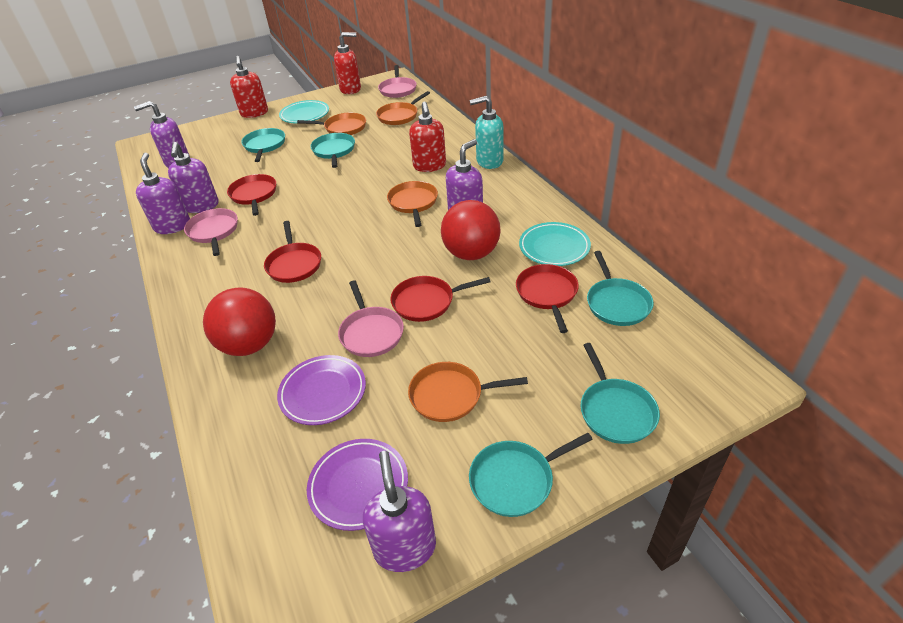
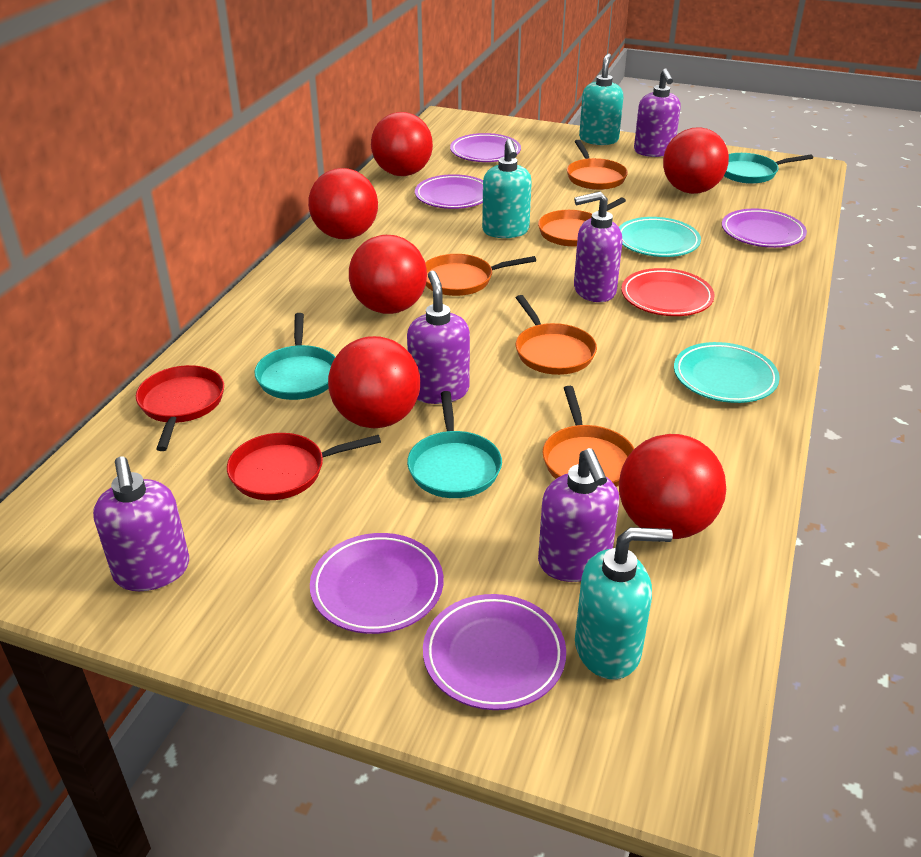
orange pan: [297,113,366,135] [376,91,430,125] [387,181,438,227] [408,362,528,422] = 4 -> [425,254,536,296] [516,295,597,375] [538,198,626,247] [542,386,635,487] [567,140,628,190] = 5
pink pan: [184,208,238,256] [338,280,404,357] [378,65,417,98] = 3 -> none = 0
purple plate: [277,355,366,425] [307,439,408,531] = 2 -> [310,533,443,634] [415,174,483,209] [423,594,566,710] [450,133,521,162] [722,208,807,248] = 5
red ball: [203,288,276,356] [441,200,500,260] = 2 -> [308,168,378,239] [328,336,420,428] [349,235,427,314] [371,112,433,176] [619,434,726,539] [663,127,729,194] = 6
red pan: [227,174,276,216] [264,221,321,283] [390,276,490,322] [516,264,579,333] = 4 -> [136,365,224,451] [227,433,381,500] = 2
red plate: none = 0 -> [621,268,715,316] = 1
red soap dispenser: [230,56,268,118] [334,32,361,94] [409,102,446,172] = 3 -> none = 0
turquoise pan: [241,128,285,162] [310,133,355,168] [469,433,593,517] [581,343,660,444] [587,251,654,326] = 5 -> [255,313,335,400] [407,391,502,498] [724,153,813,184] = 3
turquoise soap dispenser: [470,96,504,169] = 1 -> [482,139,532,238] [575,527,673,679] [579,53,623,145] = 3

